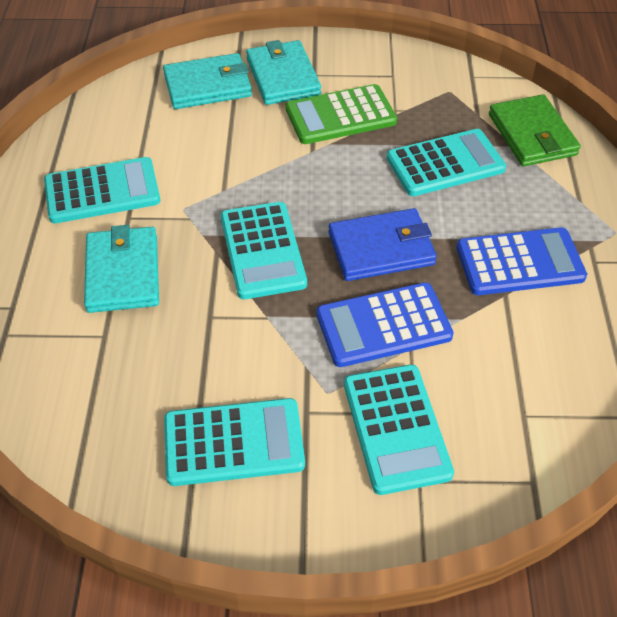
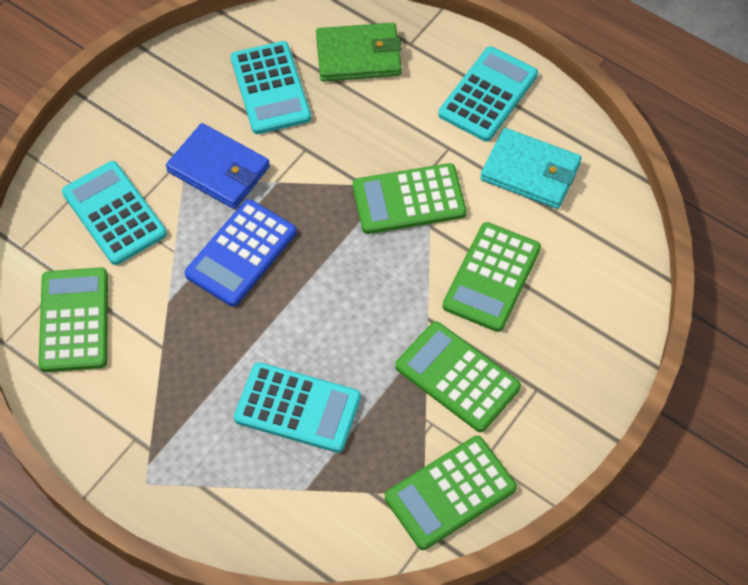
blue calculator: [316,282,453,367] [456,227,587,295] = 2 -> [185,199,297,307] = 1
green calculator: [286,84,397,144] = 1 -> [39,267,108,372] [353,163,467,234] [385,436,517,550] [395,321,521,432] [443,222,541,332] = 5
turquoise calculator: [44,157,160,223] [164,398,305,486] [221,202,307,299] [344,365,454,495] [387,129,506,196] = 5 -> [62,161,167,265] [231,41,311,134] [234,362,361,453] [438,46,538,142] = 4
turquoise wallet: [84,225,159,313] [163,53,252,109] [246,40,321,105] = 3 -> [480,128,582,209] = 1

